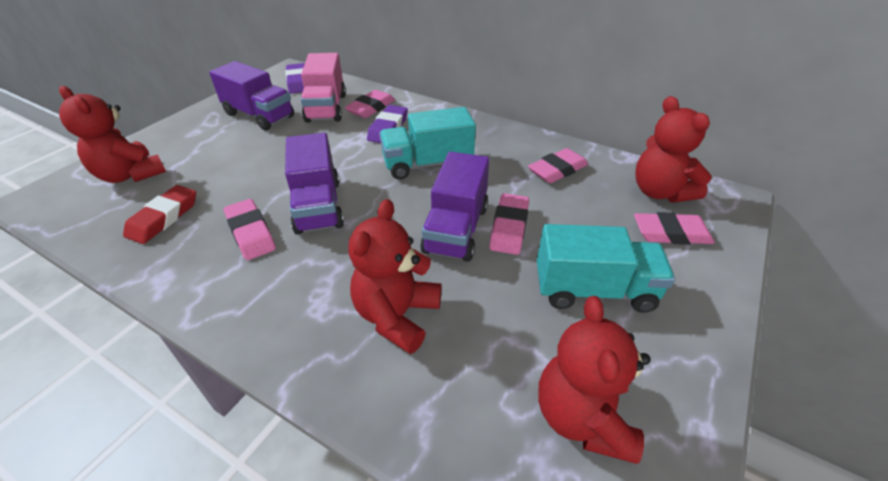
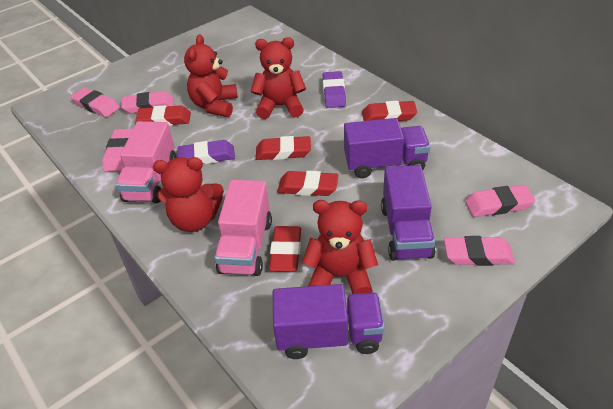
pink truck: [301,53,346,123] = 1 -> [115,121,176,203] [214,180,272,276] = 2
red eraser: [123,185,196,244] = 1 -> [136,105,191,126] [256,136,311,160] [269,226,301,272] [277,171,338,196] [362,101,417,121] = 5
turquoise truck: [379,107,476,180] [537,224,675,313] = 2 -> none = 0

